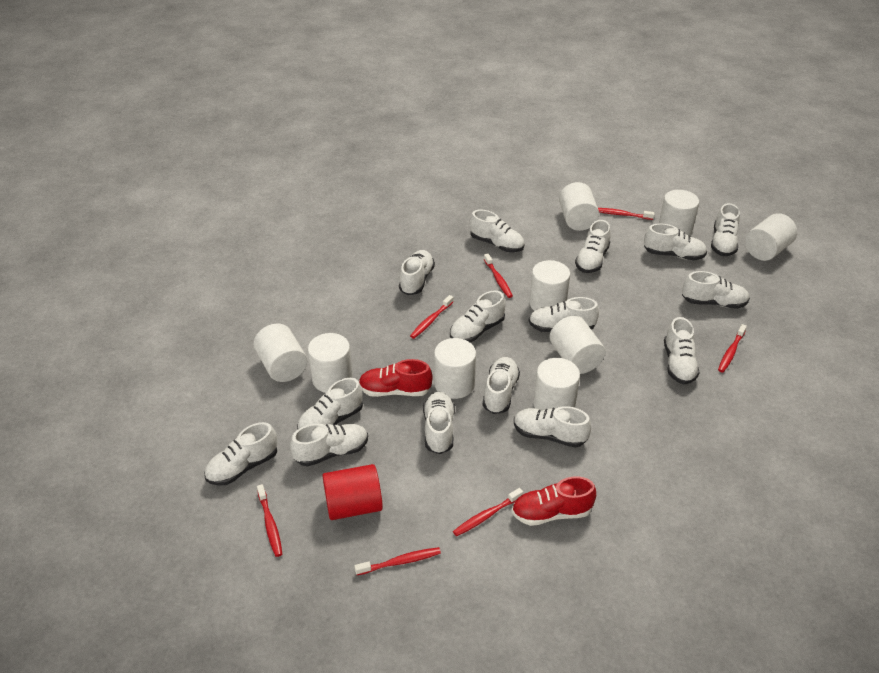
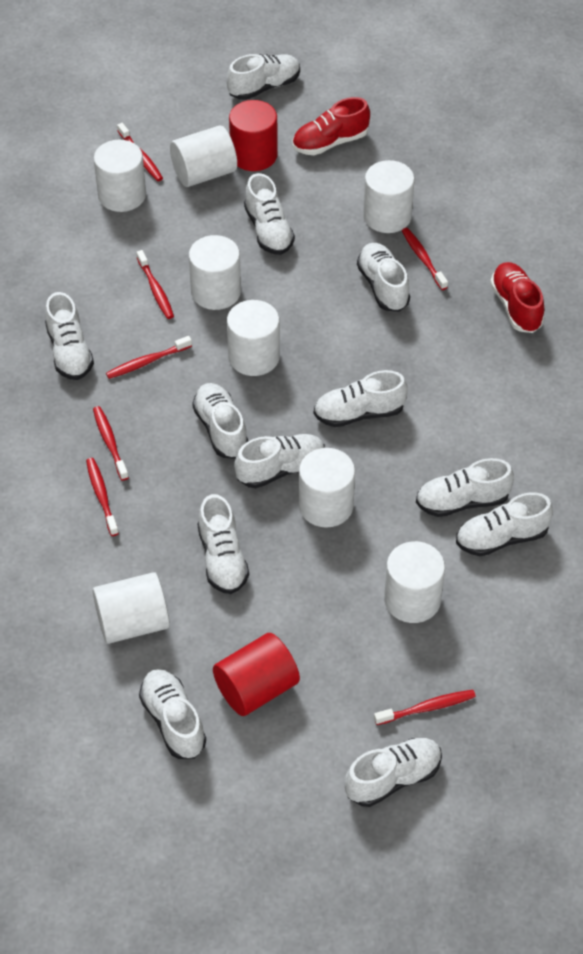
red cylinder: [322,464,383,520] = 1 -> [213,633,300,716] [229,100,278,171] = 2
white cylinder: [254,324,307,382] [308,333,353,393] [434,338,476,399] [529,260,570,311] [533,358,580,410] [550,316,605,374] [559,182,599,231] [659,190,699,236] [745,213,797,261] = 9 -> [93,572,170,644] [94,140,146,212] [170,126,237,187] [189,235,241,310] [227,300,280,376] [299,448,355,528] [363,160,415,233] [384,541,445,623] = 8
white shoe: [204,422,277,486] [290,424,368,467] [297,378,363,430] [399,250,435,295] [423,392,455,454] [450,291,506,343] [470,209,525,252] [483,357,520,414] [514,406,591,448] [529,297,599,332] [575,220,611,273] [644,223,707,260] [664,317,699,385] [682,271,750,309] [711,203,740,256] = 15 -> [45,292,94,380] [139,669,206,759] [192,383,248,459] [198,494,249,594] [227,54,300,100] [234,434,325,488] [244,173,295,255] [314,370,408,427] [345,738,442,807] [357,243,410,312] [416,458,514,517] [456,492,553,556] = 12

